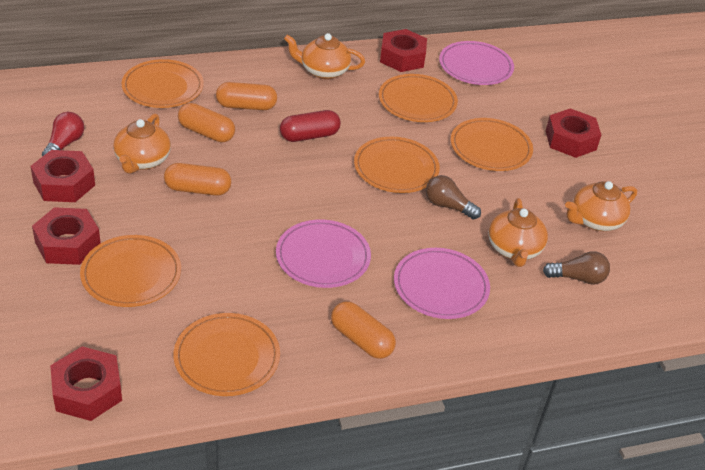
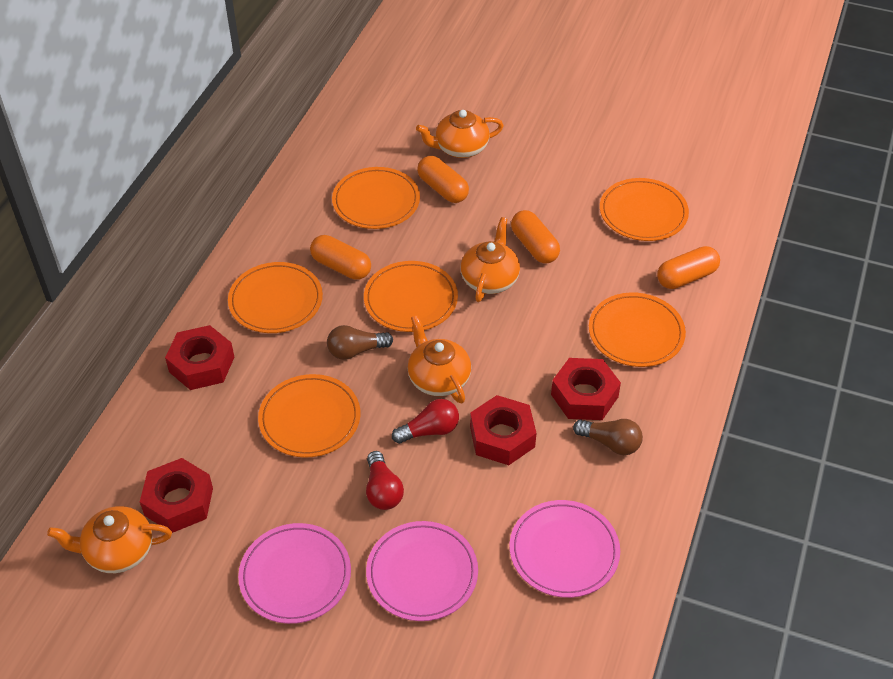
red capsule: [280,110,341,142] = 1 -> none = 0
red light bulb: [42,112,84,157] = 1 -> [366,451,404,510] [392,399,459,444] = 2
red nut: [30,150,95,202] [32,207,101,265] [50,346,122,421] [380,29,427,72] [546,108,601,158] = 5 -> [140,458,213,533] [165,325,234,390] [470,395,536,465] [551,358,621,420] = 4

